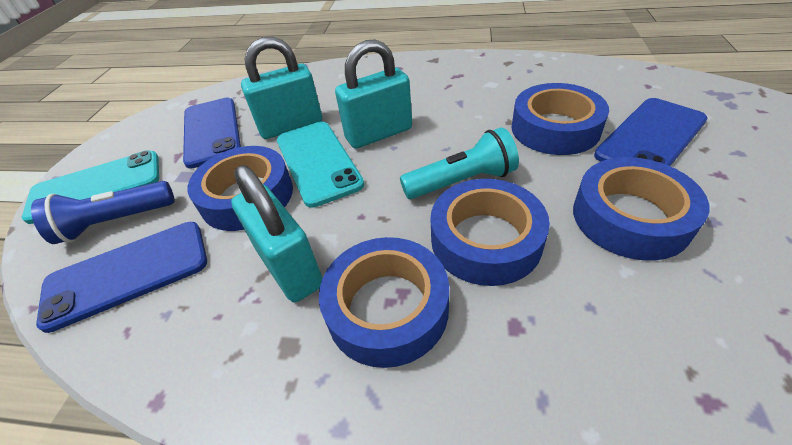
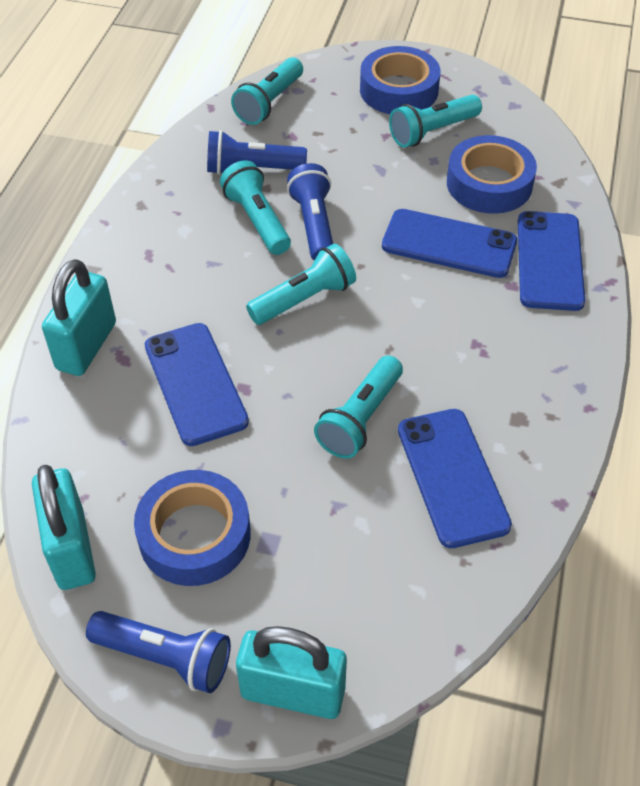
blue flashlight: [31,181,175,244] = 1 -> [86,611,231,693] [207,130,307,175] [287,163,333,261] = 3
blue phone: [36,222,207,333] [183,98,241,168] [594,98,708,166] = 3 -> [145,323,249,446] [382,209,517,278] [398,409,512,548] [518,211,585,311] = 4
blue tape: [187,146,293,231] [319,237,449,368] [431,179,550,286] [511,83,609,155] [573,157,709,260] = 5 -> [134,470,251,586] [360,46,441,114] [447,135,537,214] = 3
turquoise flashlight: [400,127,519,199] = 1 -> [220,160,291,255] [231,57,303,125] [246,244,356,325] [314,355,403,459] [389,95,482,148] = 5
turquoise phone: [22,150,159,224] [277,121,364,208] = 2 -> none = 0

